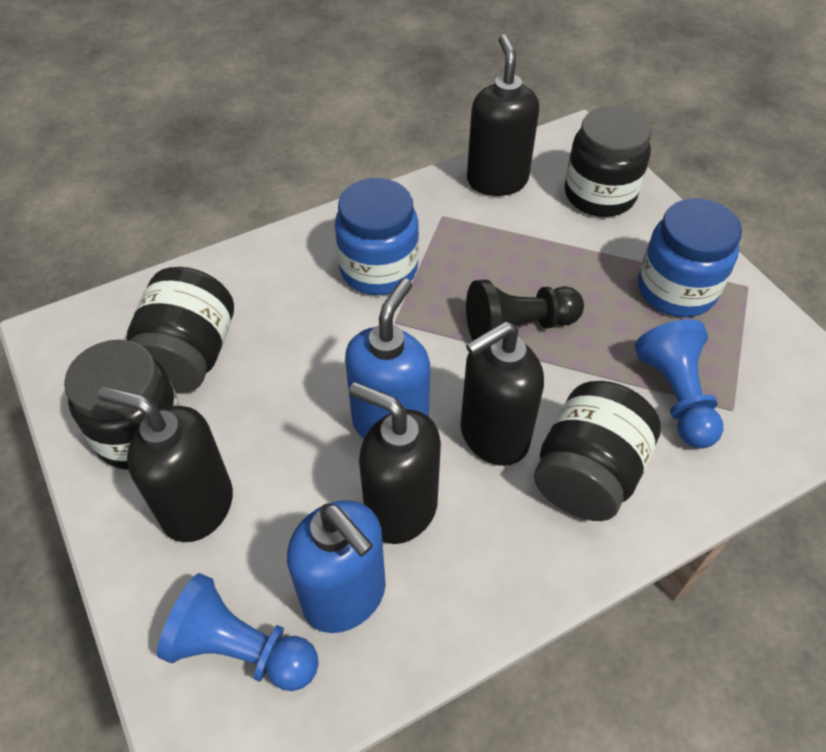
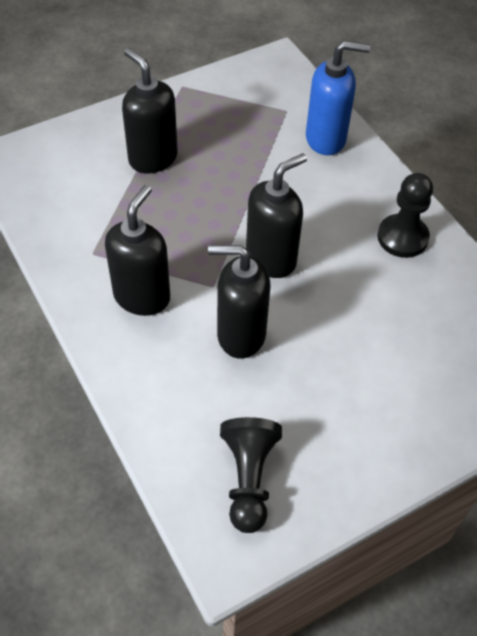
black jar: [64,340,181,470] [126,267,234,393] [534,381,661,521] [565,106,652,217] = 4 -> none = 0
black pawn: [466,279,584,340] = 1 -> [220,417,282,533] [378,173,433,258] = 2
blue jar: [335,178,419,295] [638,198,742,317] = 2 -> none = 0
blue pawn: [157,573,319,691] [635,319,723,448] = 2 -> none = 0
blue soap dispenser: [287,500,386,633] [345,278,430,439] = 2 -> [306,41,370,155] = 1

